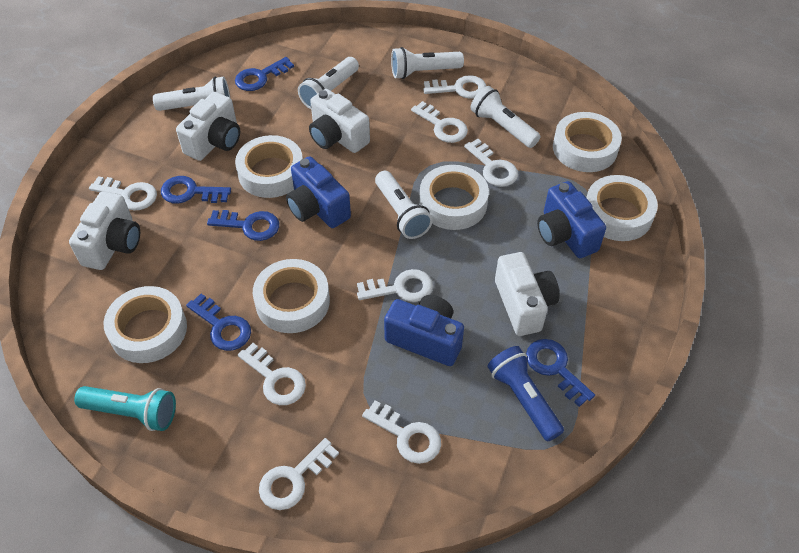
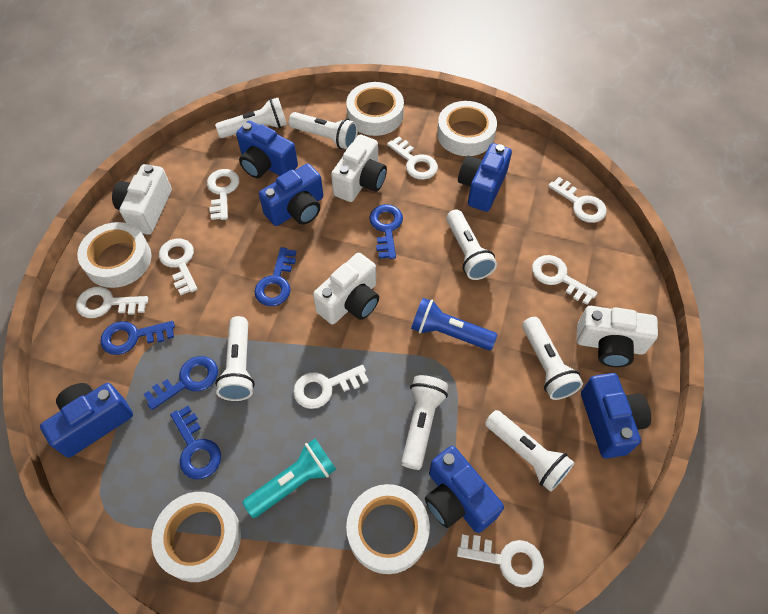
blue camera: [286,156,351,228] [384,295,464,366] [537,181,606,258] = 3 -> [40,383,133,458] [236,121,298,178] [259,164,323,226] [425,446,504,533] [458,143,512,212] [581,373,651,459] = 6
white flashlight: [153,77,230,111] [298,57,359,109] [375,171,433,239] [391,47,464,79] [471,86,541,148] = 5 -> [215,98,287,138] [215,316,255,401] [289,112,358,149] [401,375,448,470] [446,209,497,280] [485,410,575,492] [522,317,583,400] = 7
white tape: [104,286,187,363] [235,135,303,198] [253,259,330,333] [419,165,489,230] [553,112,622,172] [586,175,658,241] = 6 -> [77,222,151,288] [152,492,241,582] [346,82,404,136] [346,484,430,574] [437,101,497,156] = 5

